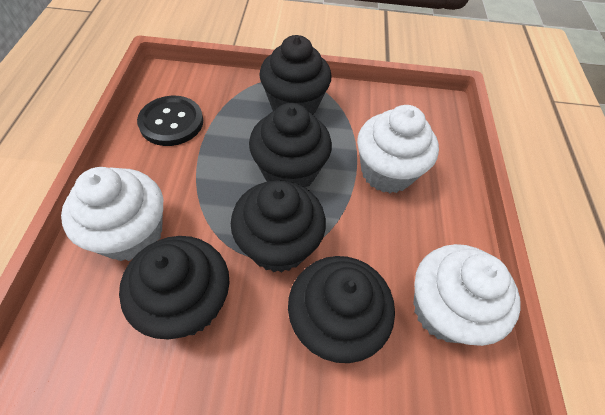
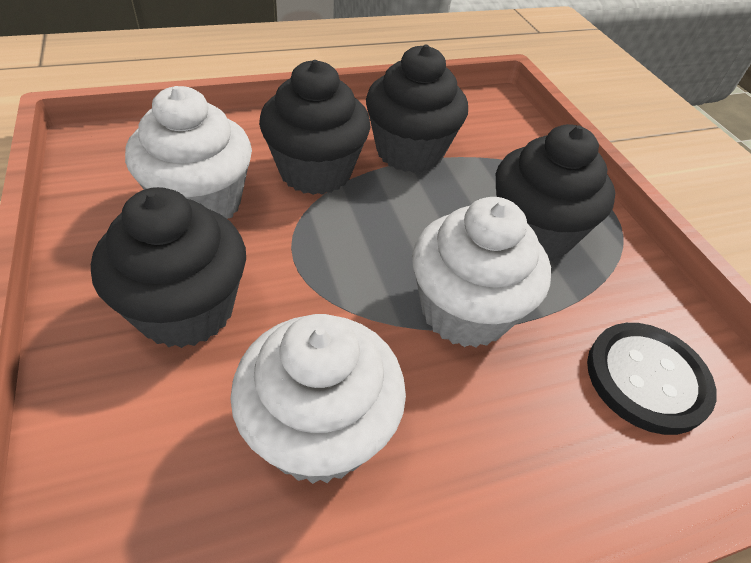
black cupcake: [119,236,229,339] [231,180,326,273] [249,103,332,188] [259,35,331,114] [288,256,395,363] = 5 -> [91,187,246,348] [259,60,371,195] [366,45,468,173] [496,124,615,261] = 4

